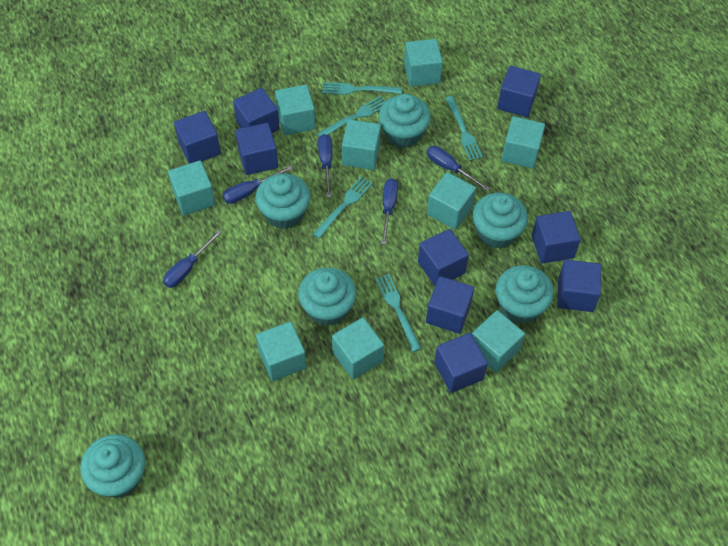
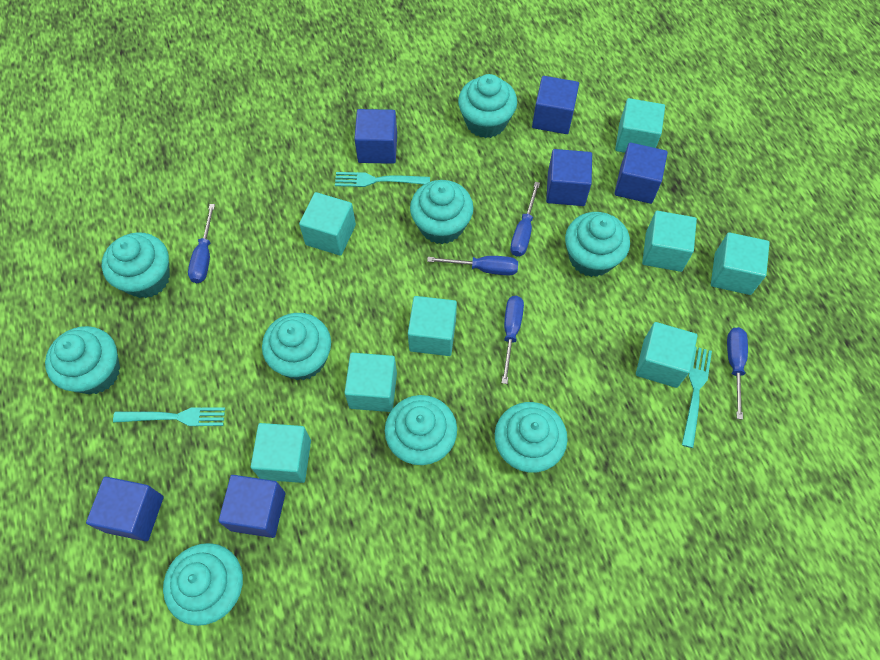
blue cube: [174,111,221,164] [233,88,280,133] [236,123,278,175] [418,229,469,286] [426,276,474,334] [434,333,488,393] [497,66,541,117] [532,211,581,264] [557,260,601,312] = 9 -> [86,477,164,541] [219,475,285,538] [354,109,397,164] [532,76,579,134] [546,149,592,206] [614,143,668,204] = 6
turquoise cube: [168,161,215,216] [256,321,306,381] [275,85,316,135] [332,317,384,379] [342,119,381,170] [404,39,443,87] [427,172,476,230] [472,310,525,373] [502,116,545,169] = 9 -> [251,423,311,483] [299,192,356,256] [344,353,397,412] [408,296,457,356] [615,98,665,153] [636,322,698,388] [642,211,697,272] [711,232,770,295] = 8
turquoise cupcake: [80,434,145,498] [255,173,310,229] [298,267,356,326] [379,94,431,148] [473,193,528,249] [496,265,554,324] = 6 -> [45,326,120,395] [102,232,170,298] [163,543,243,626] [262,313,331,380] [385,395,457,465] [410,180,474,244] [458,74,517,138] [495,402,568,473] [565,212,630,277] = 9
turquoise fork: [313,176,373,239] [317,96,385,137] [322,82,402,95] [375,274,421,352] [445,96,483,161] = 5 -> [113,407,225,426] [335,172,430,187] [682,347,712,448] = 3

